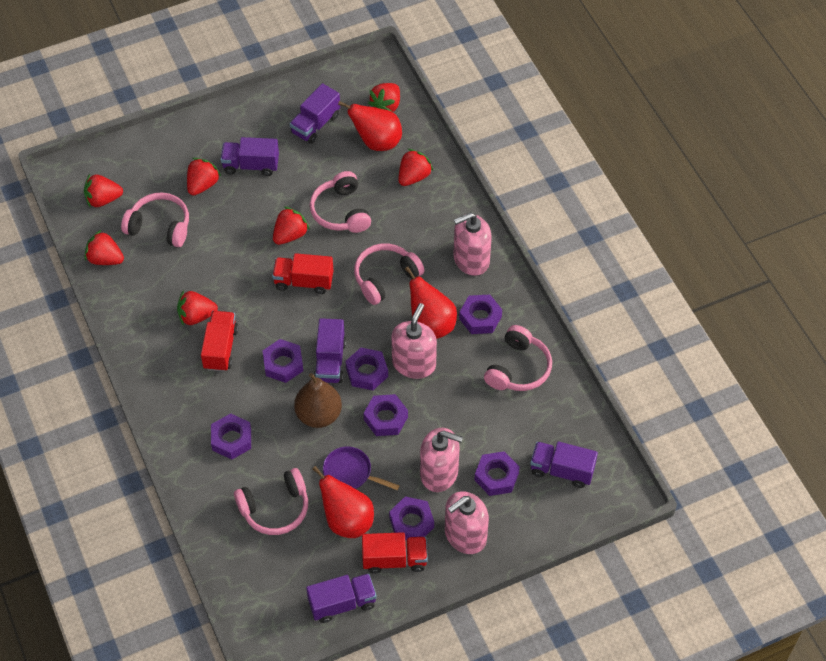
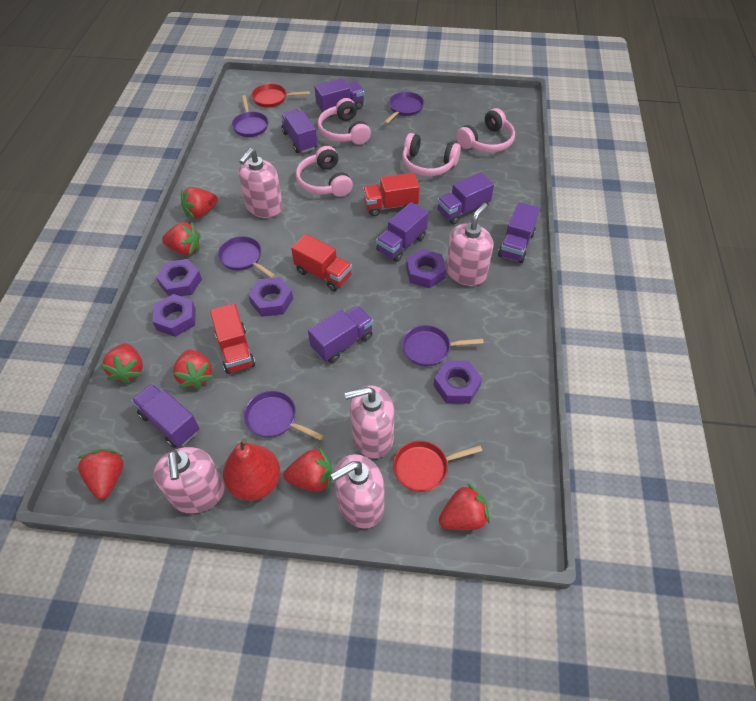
brown pear: [294,373,342,428] = 1 -> none = 0
pink headphones: [121,192,189,247] [234,468,308,535] [310,171,371,233] [354,243,425,305] [484,325,552,391] = 5 -> [296,146,353,197] [318,98,371,145] [402,133,461,176] [456,108,515,152] = 4
pink soap dispenser: [391,303,437,379] [420,428,463,492] [445,491,489,554] [453,212,492,276] = 4 -> [154,447,225,513] [238,148,283,218] [330,454,384,529] [345,385,395,459] [446,203,493,286] = 5
purple nut: [211,413,251,459] [262,339,303,383] [346,348,388,391] [363,394,408,436] [389,496,434,540] [459,295,502,334] [474,451,520,496] = 7 -> [152,294,196,337] [156,259,202,296] [248,277,293,317] [406,249,446,288] [433,361,482,404] = 5
purple pan: [323,447,400,490] = 1 -> [218,236,275,278] [232,95,268,137] [244,391,324,440] [384,92,424,124] [402,325,484,366] = 5
purple truck: [221,137,279,176] [290,83,340,144] [306,574,377,623] [314,318,346,383] [530,442,598,488] = 5 -> [131,384,199,448] [281,109,317,153] [308,306,373,363] [314,78,365,117] [376,202,428,262] [437,172,494,225] [498,202,540,263] = 7
red pan: none = 0 -> [251,84,310,108] [393,441,482,492] = 2
red pear: [312,466,374,538] [338,101,402,151] [405,267,457,339] = 3 -> [223,438,280,501] = 1

